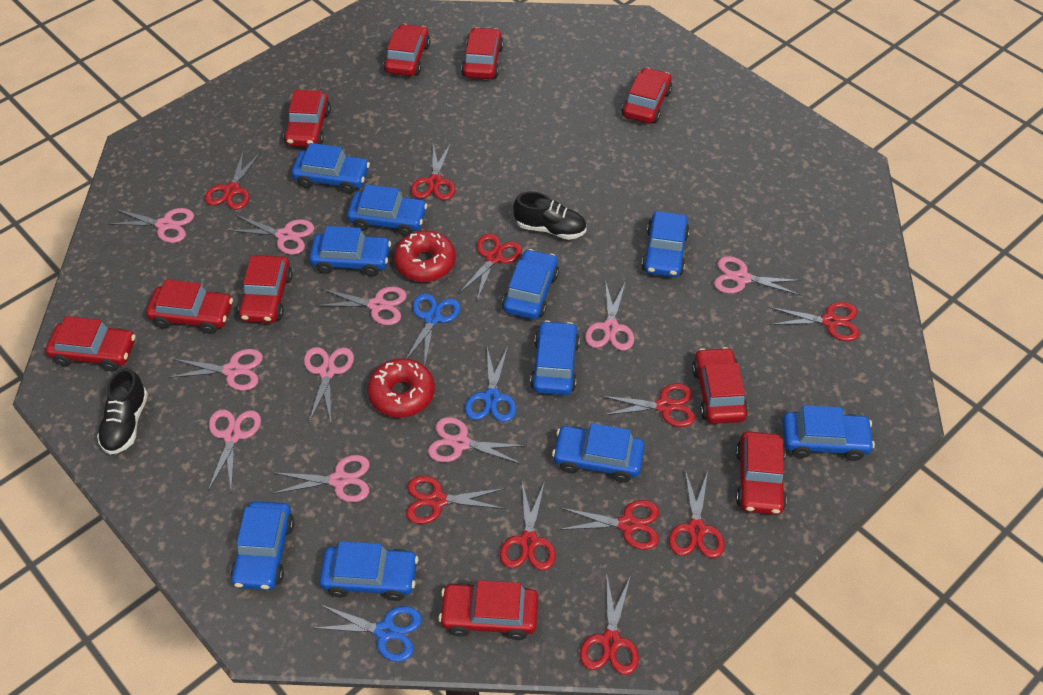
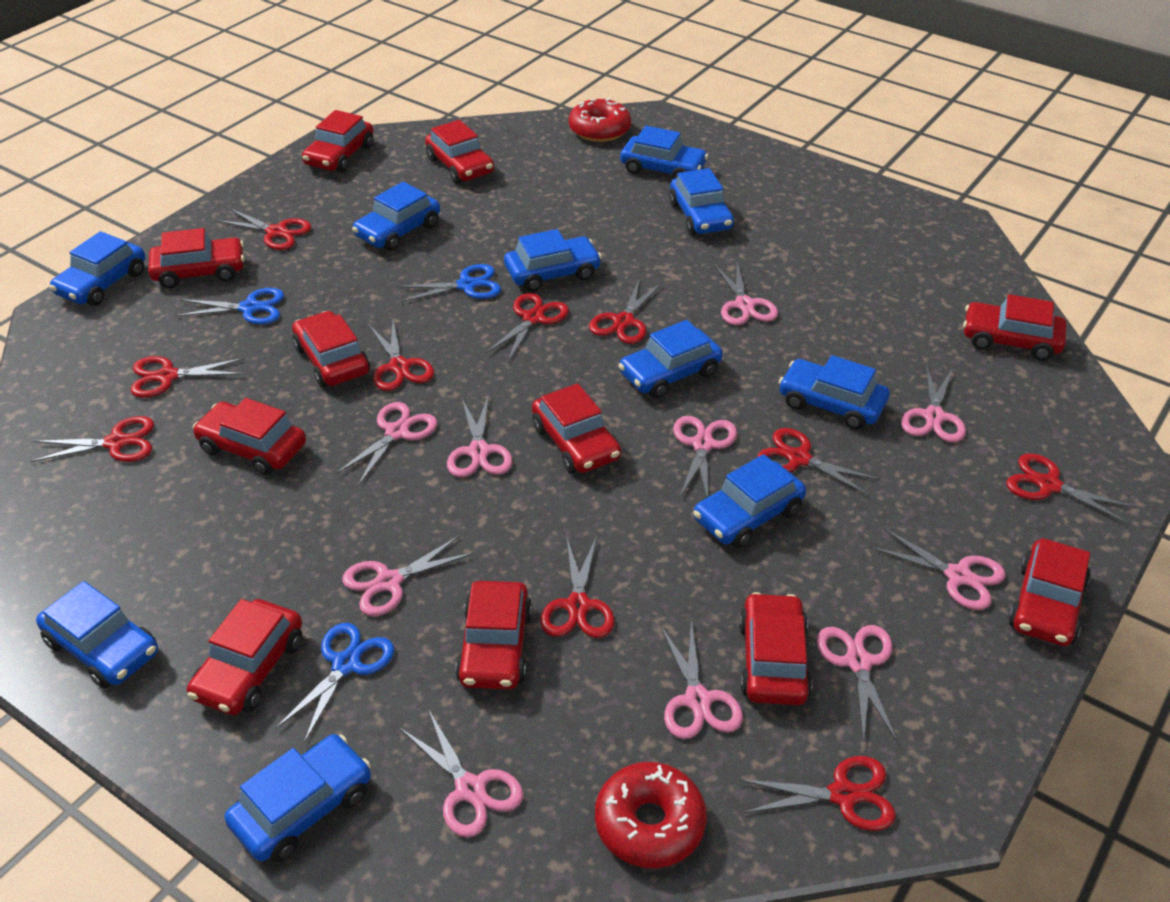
black shoe: [97,368,148,455] [513,191,586,240] = 2 -> none = 0
red car: [46,316,136,371] [146,279,233,334] [238,255,293,323] [284,90,331,147] [384,24,430,76] [439,580,538,640] [461,27,504,79] [622,68,672,124] [692,347,748,424] [736,432,787,515] = 10 -> [148,228,244,288] [187,599,302,715] [193,398,306,475] [292,311,370,387] [302,110,373,173] [425,120,494,184] [455,581,532,689] [532,383,621,473] [739,592,812,705] [963,294,1066,361] [1008,538,1091,646] = 11

